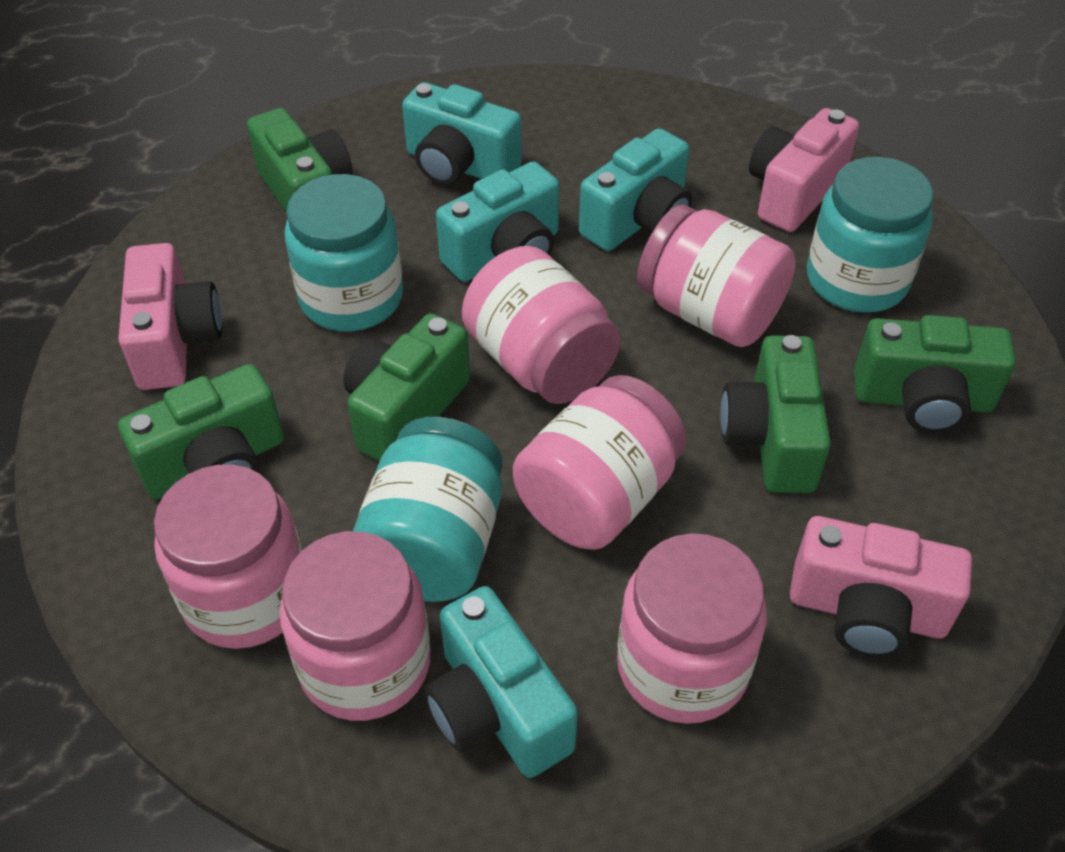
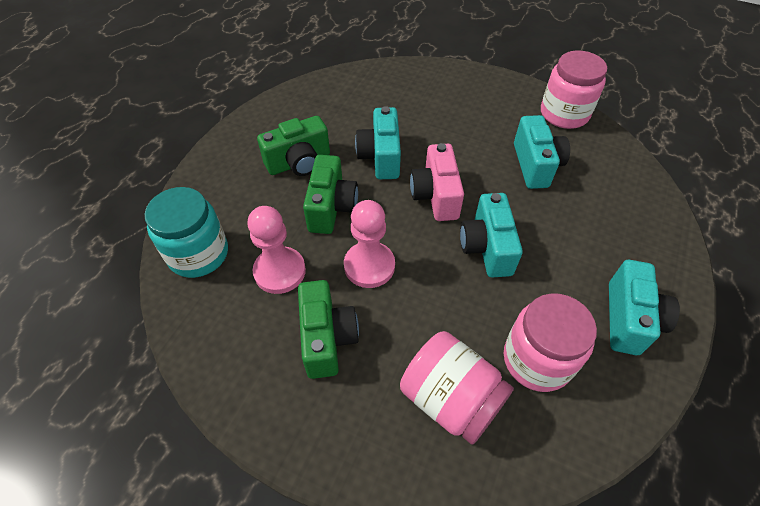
green camera: [118,364,284,499] [247,108,353,211] [343,313,470,462] [720,335,831,493] [854,315,1016,433] = 5 -> [257,116,330,176] [298,280,359,379] [303,155,358,234] = 3
pink camera: [118,243,222,390] [749,108,859,232] [790,516,972,658] = 3 -> [410,143,464,221] = 1
pink jar: [154,465,302,649] [279,531,431,721] [462,246,621,404] [513,375,686,550] [617,533,767,724] [637,205,796,347] = 6 -> [400,331,514,445] [504,293,597,392] [541,50,607,129] = 3
pink pawn: none = 0 -> [247,206,306,294] [344,200,395,288] = 2
turquoise jar: [284,174,403,331] [353,417,503,602] [807,157,934,313] = 3 -> [145,187,228,278] = 1

